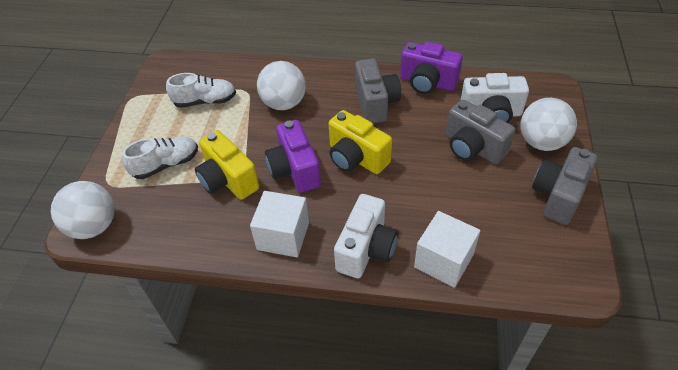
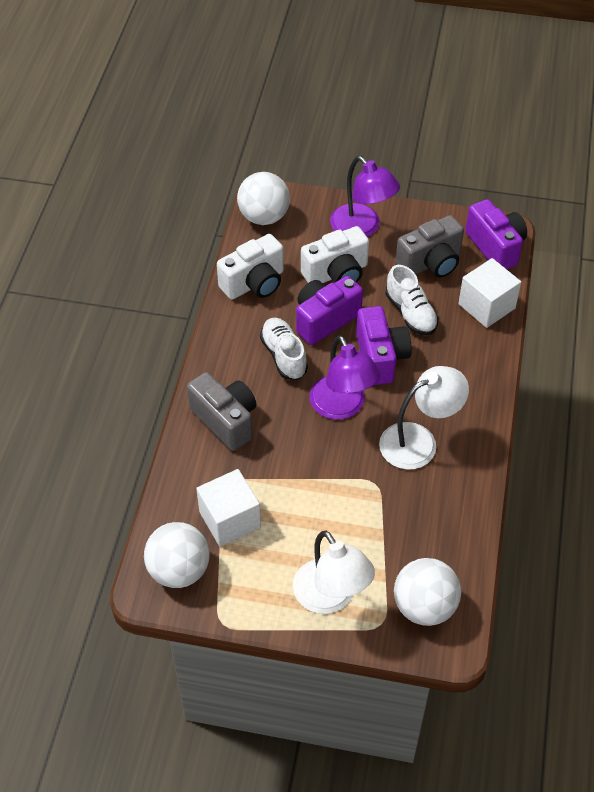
grey camera: [355,59,401,123] [446,100,515,164] [532,147,598,225] = 3 -> [187,372,256,451] [396,215,464,278] = 2
purple camera: [265,120,321,193] [400,42,463,94] = 2 -> [296,276,363,345] [356,306,412,385] [465,199,527,269] = 3
purple lamp: none = 0 -> [309,335,381,420] [330,156,400,237] = 2
white lamp: none = 0 -> [293,531,375,614] [379,366,469,470] = 2
yellow camera: [195,130,259,200] [328,110,392,174] = 2 -> none = 0

